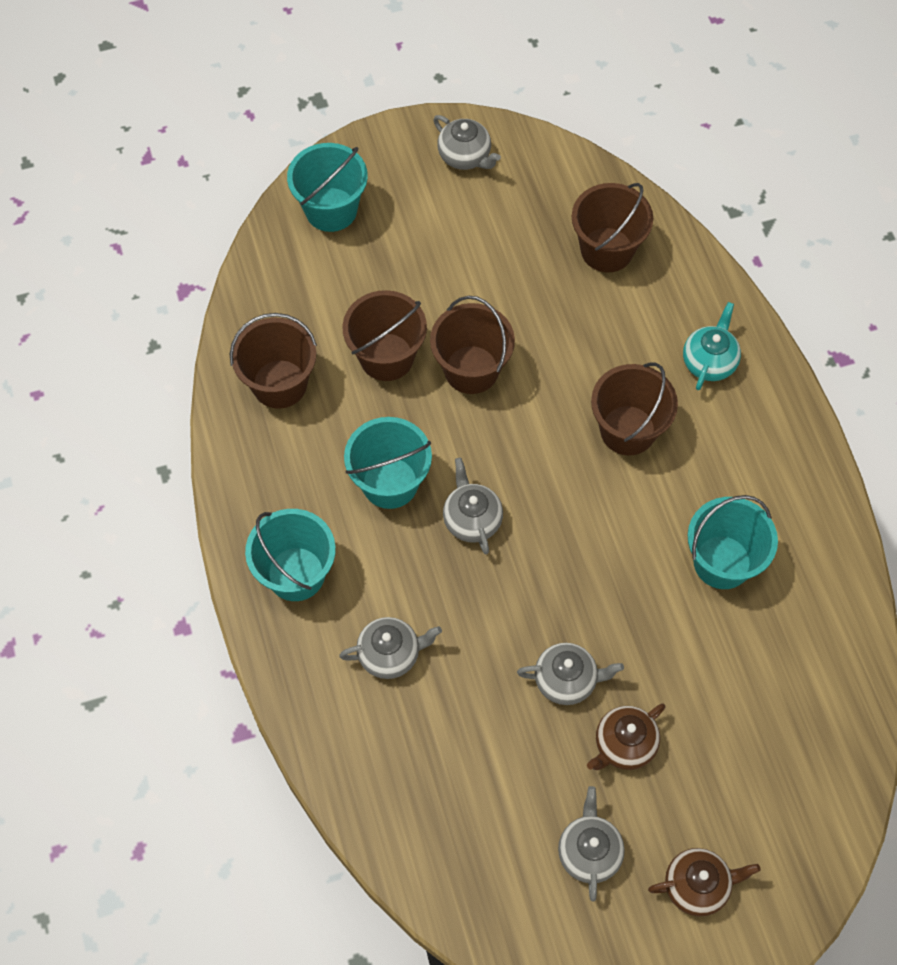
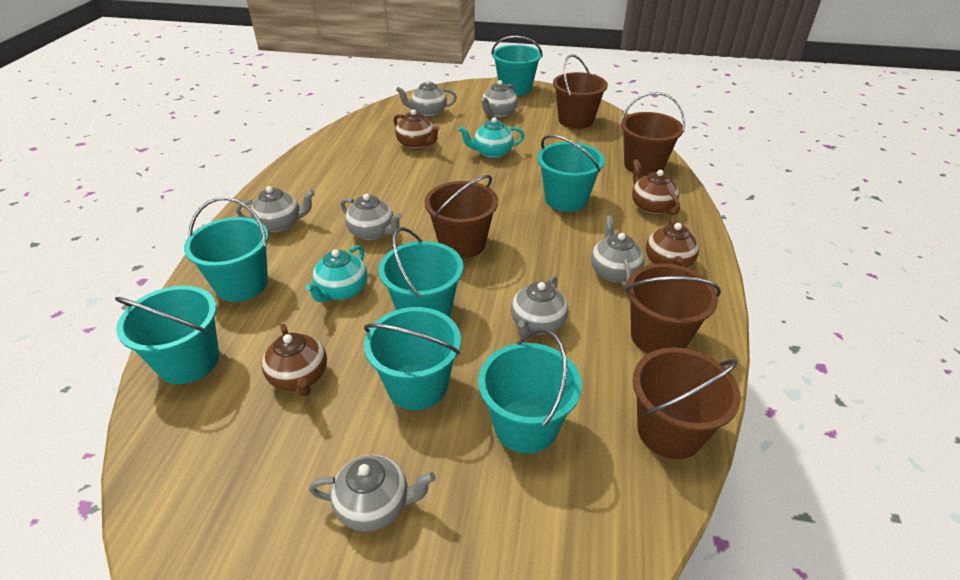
brown teapot: [587,703,665,770] [648,848,761,916] = 2 -> [262,324,327,397] [394,109,440,150] [632,159,680,215] [646,219,699,268] = 4
grey teapot: [339,617,442,679] [433,115,501,170] [443,458,503,554] [517,643,624,705] [558,786,625,902] = 5 -> [236,186,315,232] [309,455,435,532] [341,193,402,240] [396,79,457,117] [481,80,518,118] [511,276,568,337] [591,216,644,287] = 7
turquoise bucket: [245,509,336,601] [287,143,368,232] [344,417,432,509] [688,495,778,589] = 4 -> [115,286,219,384] [184,197,268,302] [364,307,461,410] [379,227,463,317] [478,329,582,454] [491,36,543,96] [537,135,605,212] = 7
turquoise teapot: [683,302,741,390] = 1 -> [305,245,368,303] [458,117,524,158] = 2

